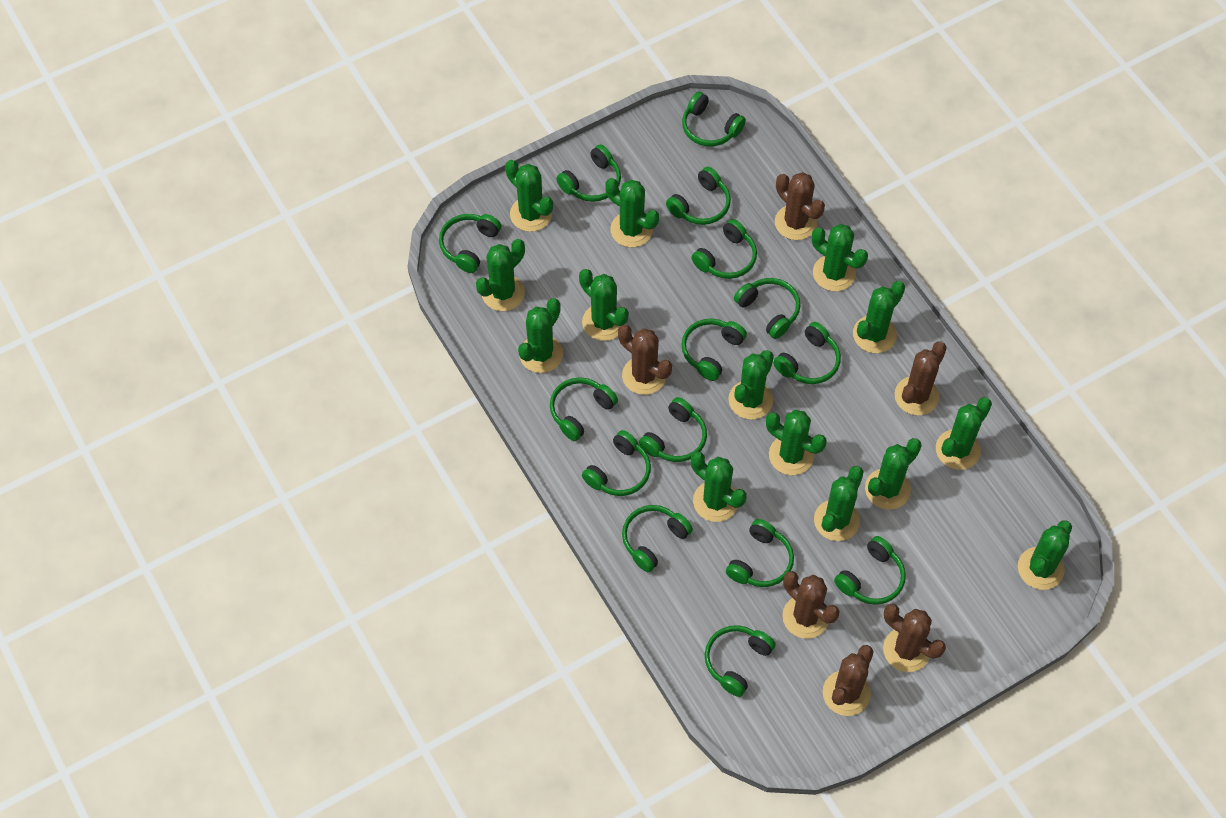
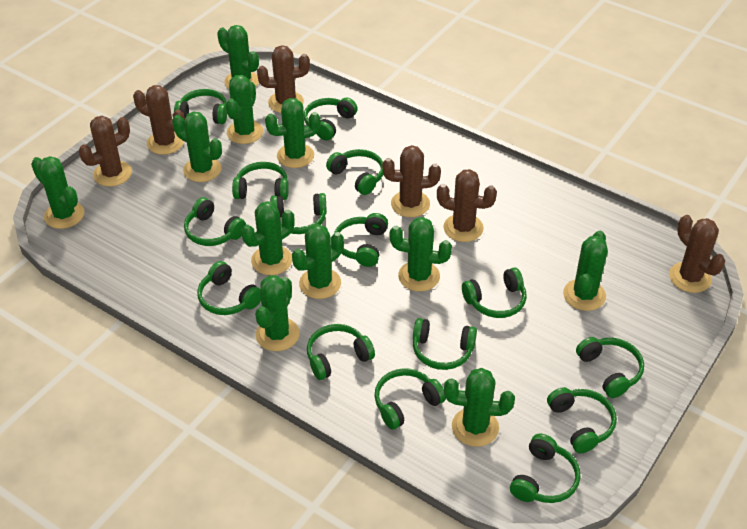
green cactus: [476,239,525,311] [505,160,553,232] [518,298,563,373] [579,269,629,341] [605,178,659,247] [691,452,747,522] [728,350,774,420] [766,410,827,475] [812,224,868,291] [814,466,864,541] [853,281,905,353] [865,438,922,510] [936,397,992,470] [1018,520,1072,590] = 14 -> [31,156,84,229] [172,112,222,182] [217,25,259,89] [226,75,263,144] [241,201,295,275] [255,275,300,351] [265,98,321,168] [292,224,344,299] [390,217,452,292] [444,368,515,447] [563,231,608,311] = 11

